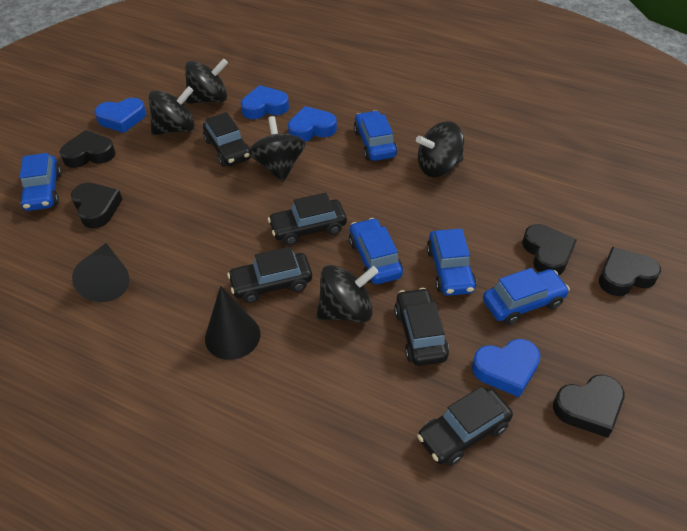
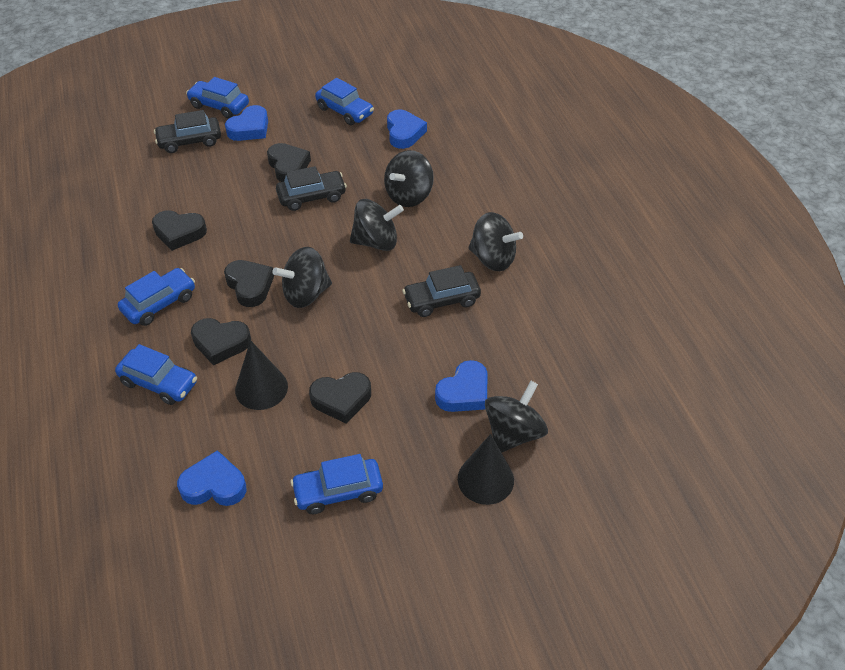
black car: [203,112,251,167] [227,247,312,303] [268,192,347,245] [394,288,449,366] [417,386,513,466] = 5 -> [154,110,221,153] [276,166,347,211] [402,265,481,317] = 3

